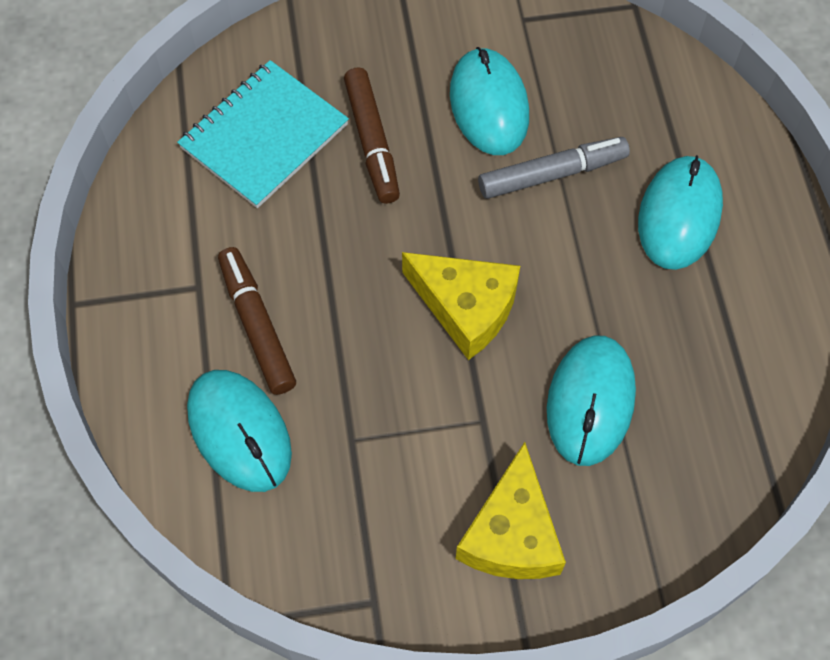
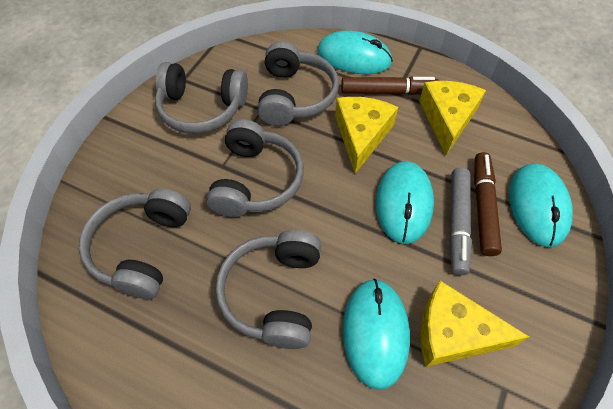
grey headphones: none = 0 -> [79,188,191,299] [155,62,248,134] [206,119,304,217] [215,230,321,349] [257,41,339,126] = 5
turquoise notebook: [177,60,349,208] = 1 -> none = 0
yellow cheese: [402,252,520,360] [456,442,566,579] = 2 -> [335,97,398,173] [419,81,486,155] [420,281,529,367] = 3

